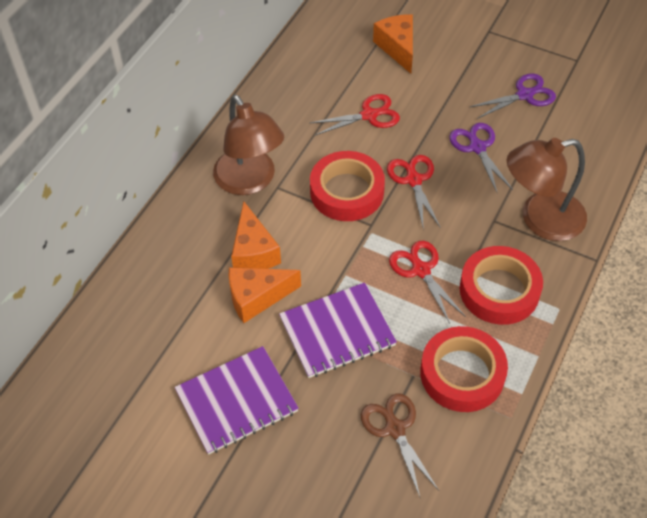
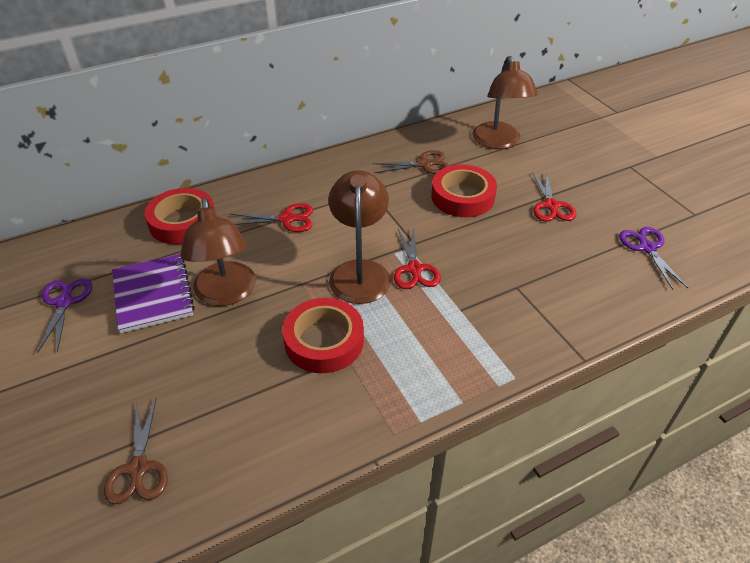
brown lamp: [213,94,284,195] [507,138,587,241] = 2 -> [180,198,256,306] [328,170,391,304] [472,56,538,149] = 3
brown scissors: [361,394,439,497] = 1 -> [104,399,168,504] [372,150,449,174] = 2
orange cheese: [229,267,301,323] [231,202,281,269] [373,14,413,73] = 3 -> none = 0
purple notebook: [175,346,299,455] [279,283,397,378] = 2 -> [112,254,195,333] = 1

